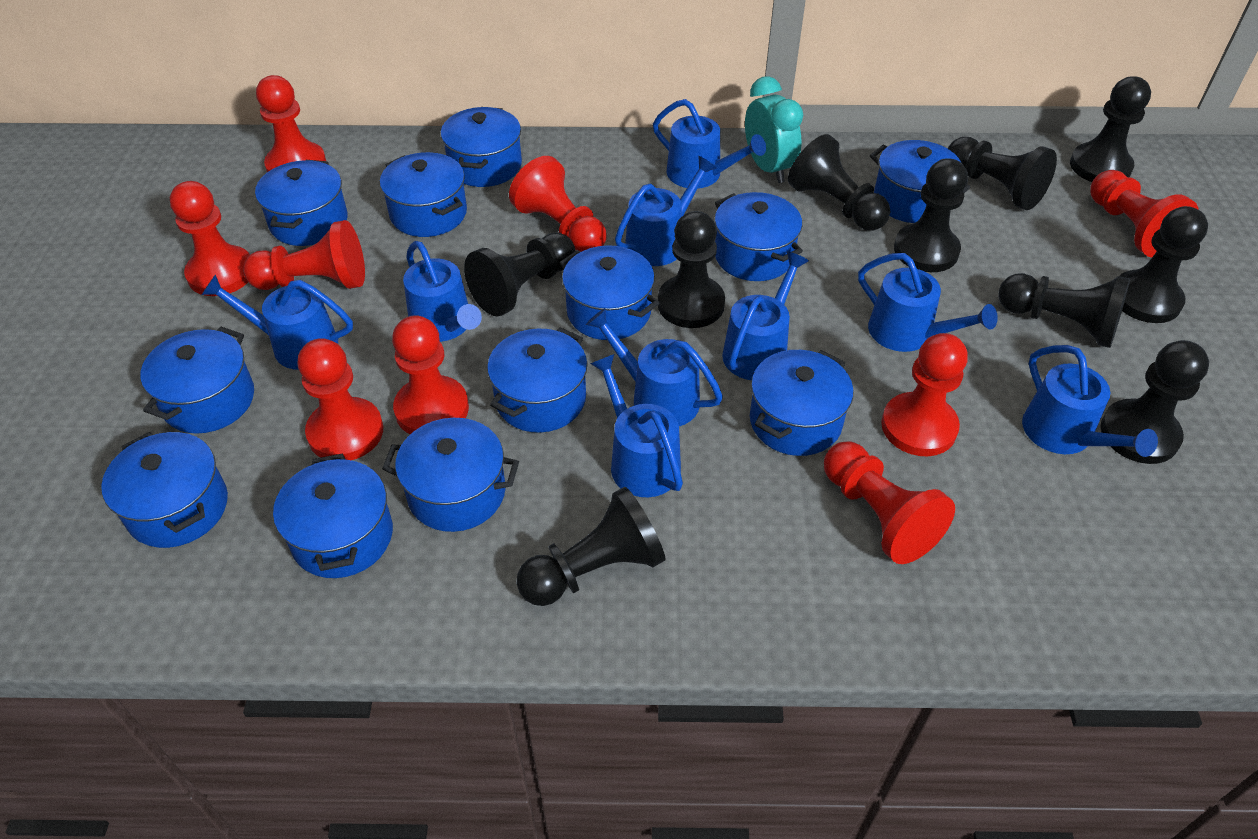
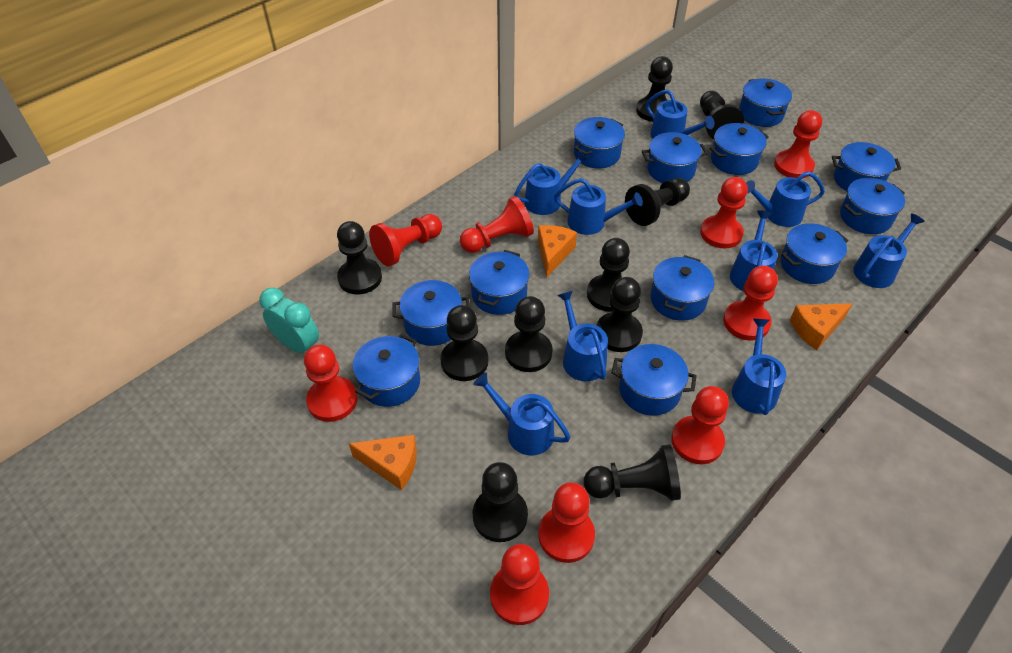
orange cheese: none = 0 -> [349,435,417,490] [538,225,577,277] [790,303,852,350] = 3

